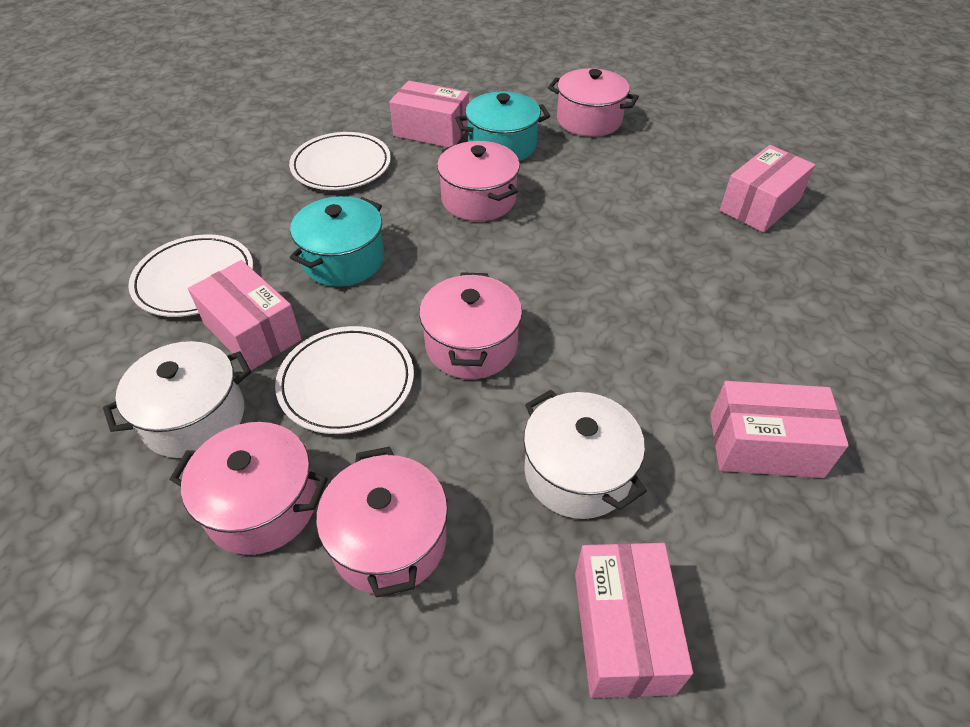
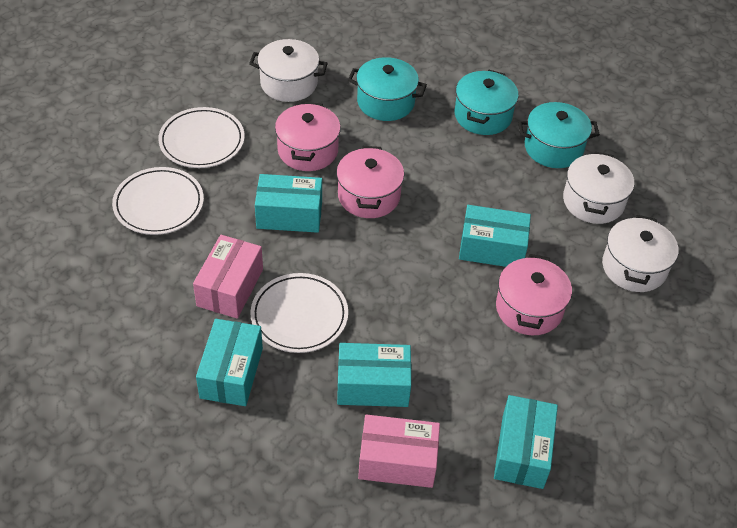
pink box: [188,260,302,371] [389,81,469,147] [575,543,693,698] [710,381,849,478] [720,145,815,233] = 5 -> [193,235,263,319] [358,414,440,488] = 2
pink pot: [170,422,328,555] [316,447,448,598] [419,272,522,379] [437,141,520,221] [548,68,639,137] = 5 -> [275,102,341,171] [336,146,404,218] [496,254,572,335] = 3
turquoise box: none = 0 -> [196,319,263,406] [255,174,322,233] [337,343,411,407] [459,205,531,267] [494,395,558,489] = 5
turquoise pot: [290,196,384,287] [455,92,550,161] = 2 -> [348,57,427,121] [455,70,519,135] [518,102,600,168] = 3
white pot: [103,341,251,458] [523,390,647,519] = 2 -> [249,39,328,102] [563,152,634,224] [602,215,679,292] = 3

